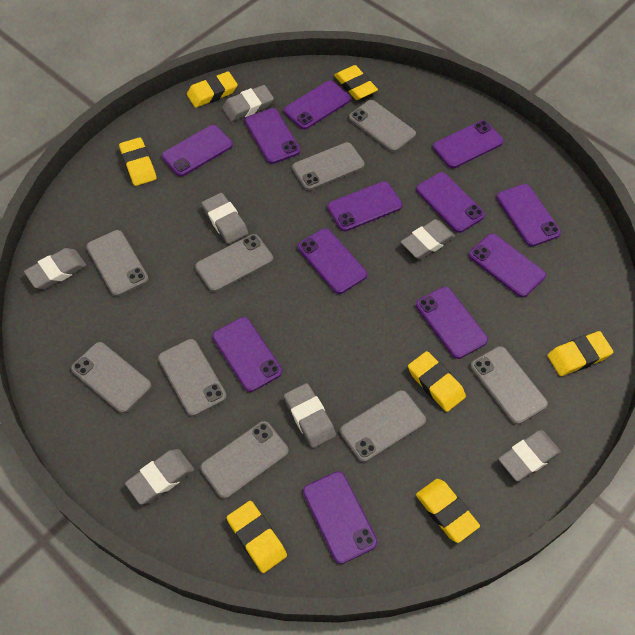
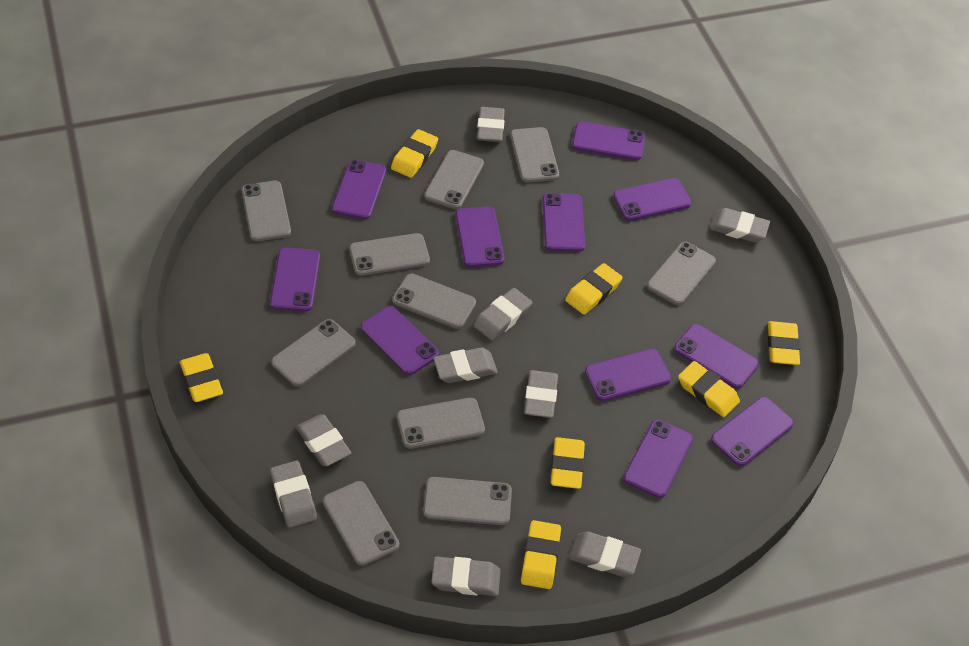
grey eraser: [24,248,86,289] [125,449,194,505] [201,193,248,244] [222,85,274,122] [284,383,336,448] [401,219,455,259] [498,430,561,481] = 7 -> [270,461,317,528] [296,414,351,466] [431,557,501,596] [433,347,498,383] [473,288,532,340] [477,107,505,142] [524,370,558,418] [569,532,641,577] [709,208,770,242] = 9
grey phone: [71,342,151,413] [86,230,149,297] [158,339,227,416] [195,234,273,292] [200,421,289,499] [292,142,365,190] [340,390,426,462] [349,100,416,152] [470,346,548,425] = 9 -> [242,181,291,241] [271,319,355,387] [323,481,399,566] [349,233,430,276] [392,274,476,329] [397,398,485,449] [423,477,512,525] [424,150,484,209] [510,127,559,183] [647,242,716,305] = 10
purple phone: [162,125,233,177] [212,317,282,392] [245,108,300,164] [284,81,351,130] [298,228,367,294] [303,471,378,564] [327,181,402,231] [416,172,485,233] [416,287,488,359] [433,120,504,168] [469,234,546,297] [497,184,561,247] = 12 -> [270,248,320,311] [332,160,386,219] [361,306,439,375] [455,207,505,267] [542,193,586,252] [572,121,645,160] [585,349,671,401] [613,178,691,221] [624,420,693,498] [674,324,759,389] [711,397,794,466] = 11

